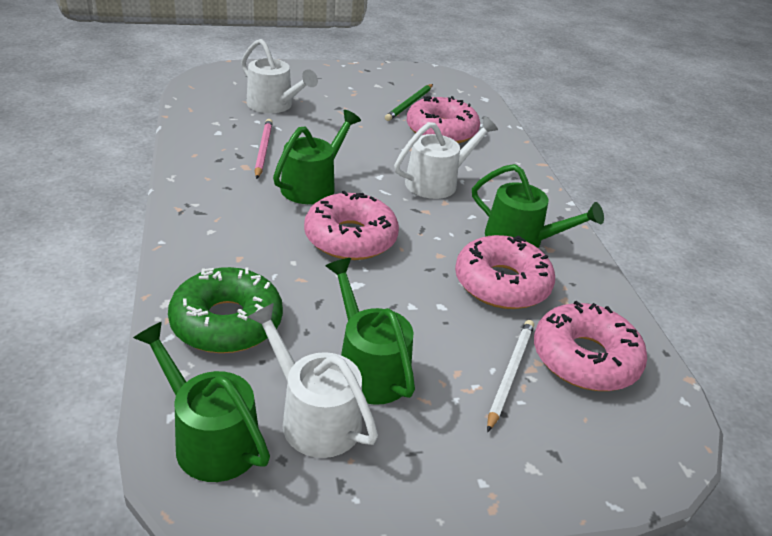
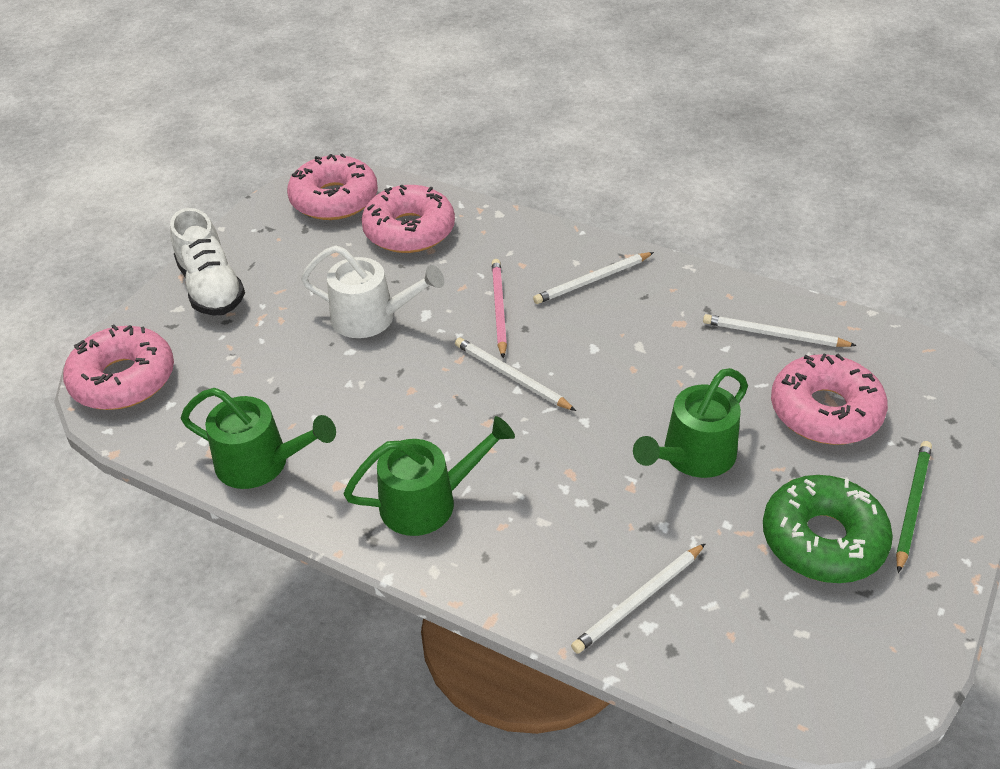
green watering can: [133,322,270,482] [273,110,361,204] [326,258,415,405] [472,164,604,248] = 4 -> [181,388,336,489] [343,416,515,536] [633,368,748,478] = 3
white pencil: [487,320,534,432] = 1 -> [455,337,576,411] [533,252,654,304] [571,543,706,654] [703,314,857,347] = 4
white shoe: none = 0 -> [170,208,245,316] = 1
white watering can: [241,39,318,113] [248,303,378,458] [394,116,498,199] = 3 -> [301,245,444,338] = 1

